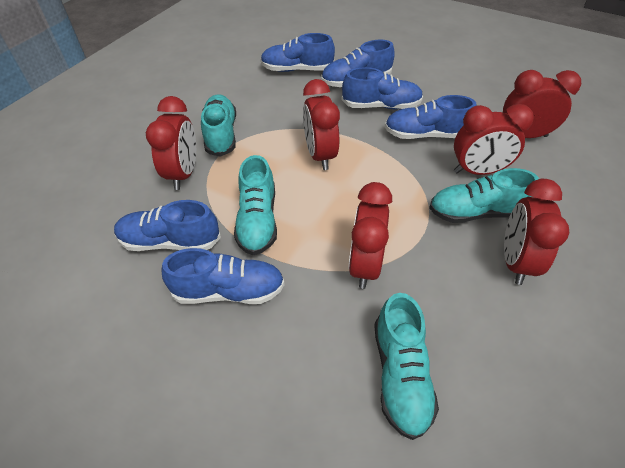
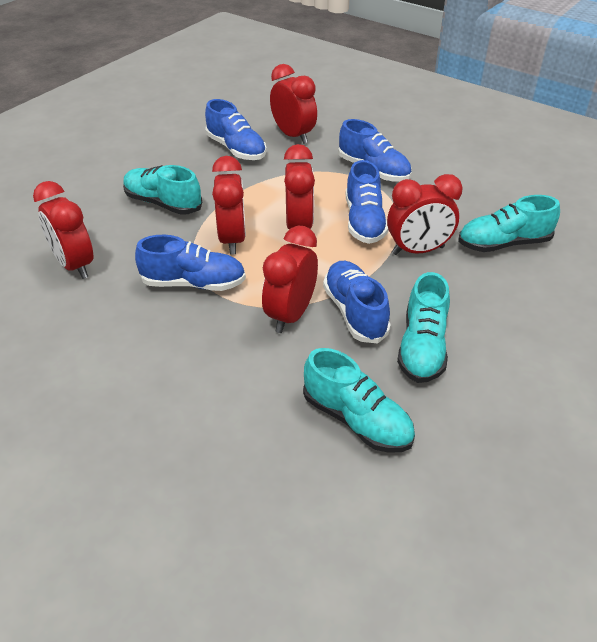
blue shoe: [114,200,221,251] [162,248,285,304] [261,33,335,72] [321,40,395,87] [342,67,423,109] [385,95,476,139] = 6 -> [135,235,246,291] [205,99,267,160] [323,261,391,344] [338,119,412,182] [346,160,388,244] = 5

